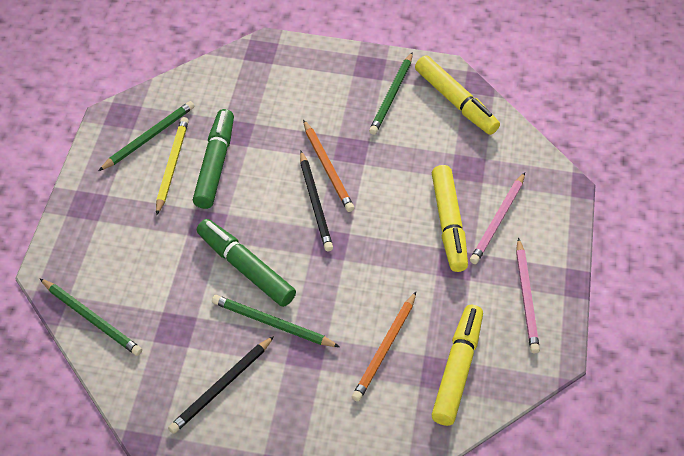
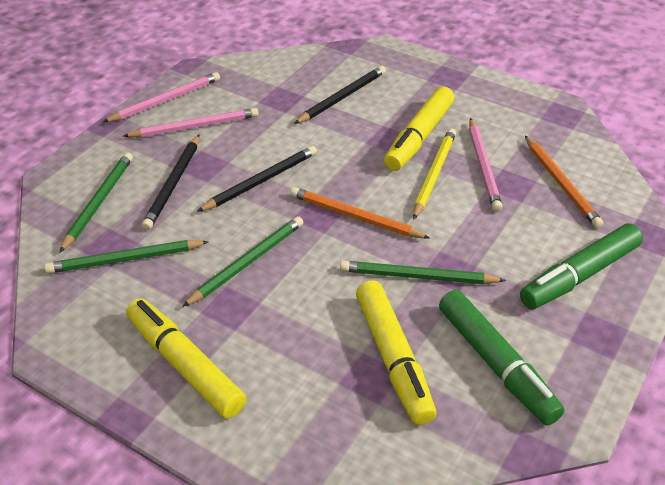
black pencil: [168,336,274,434] [300,151,333,252] = 2 -> [142,135,199,230] [197,146,317,212] [294,66,386,124] = 3
pink pencil: [470,172,525,264] [516,238,540,354] = 2 -> [103,72,220,122] [123,108,259,137] [469,118,502,212] = 3

